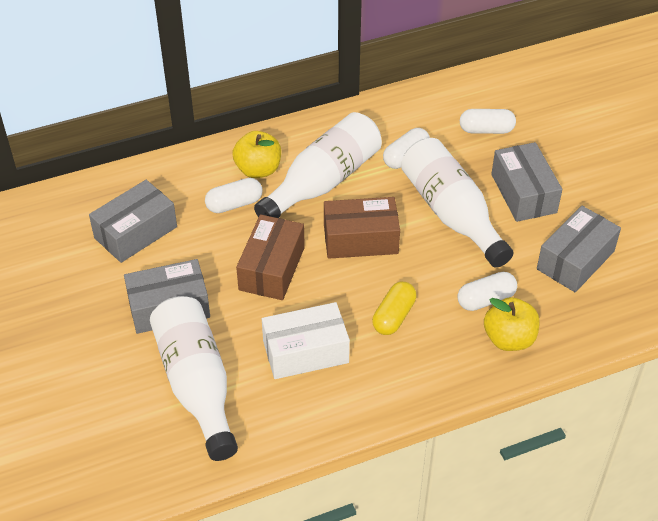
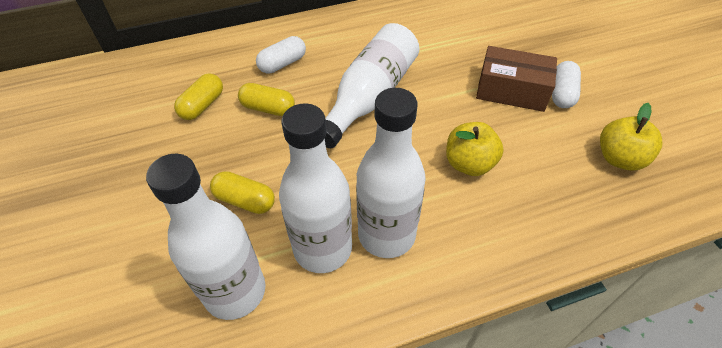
brown box: [236,214,305,300] [324,197,400,259] = 2 -> [476,46,557,112] = 1
grey box: [89,180,177,263] [124,259,210,334] [491,142,563,222] [537,206,621,292] = 4 -> none = 0
white bottle: [150,296,238,461] [254,112,382,218] [401,138,513,268] = 3 -> [146,154,265,320] [279,103,352,273] [325,23,419,148] [356,88,426,258] = 4
white box: [262,302,350,379] = 1 -> none = 0
white capsule: [205,178,263,213] [383,128,430,169] [458,272,517,311] [460,109,516,134] = 4 -> [256,36,306,74] [552,61,581,108] = 2
yellow capsule: [372,282,416,335] = 1 -> [174,73,223,120] [210,171,275,214] [238,83,295,116] = 3

